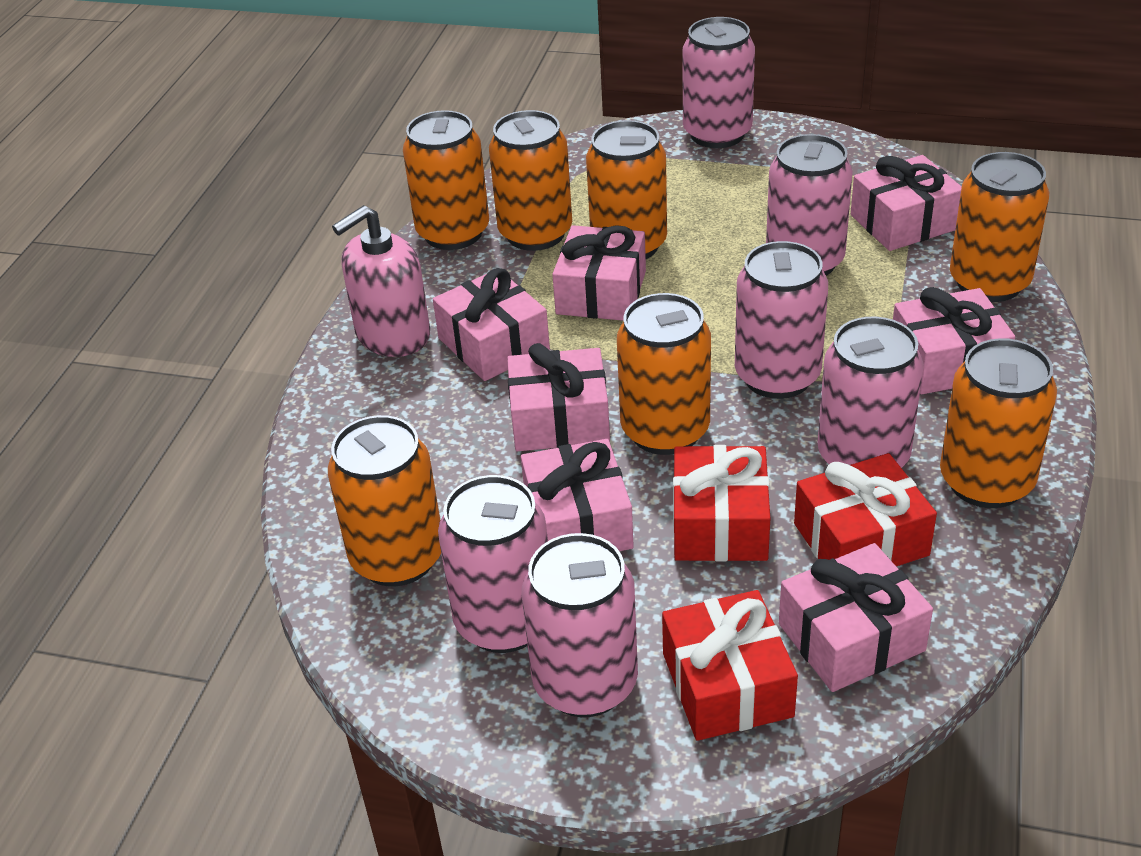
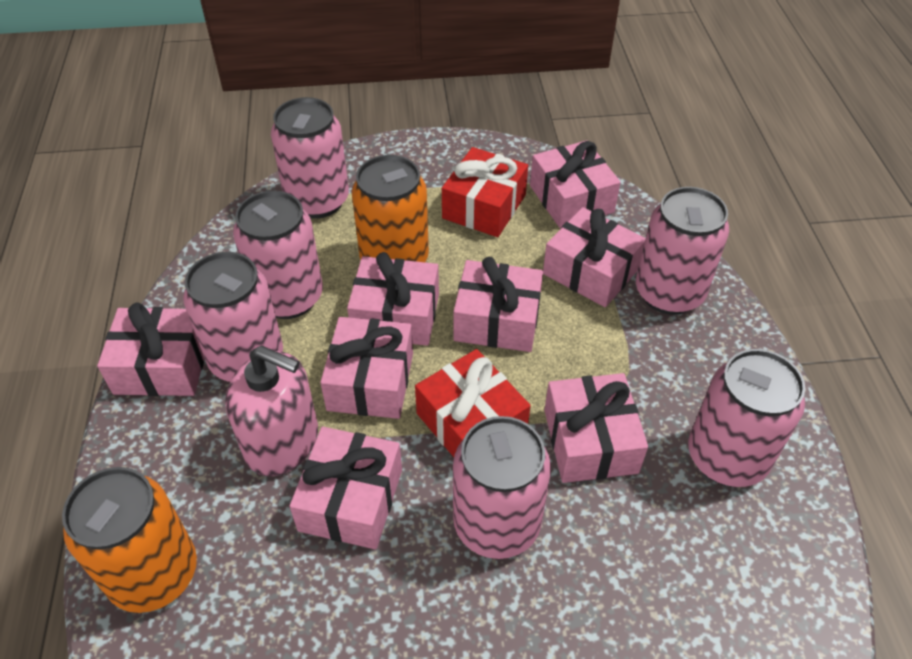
orange can: [328,415,441,587] [403,110,489,250] [489,110,572,251] [586,120,667,259] [617,293,711,455] [940,338,1057,508] [950,152,1049,302] = 7 -> [62,467,197,613] [352,155,429,262] = 2
pink gift: [433,268,550,381] [507,343,610,451] [521,439,634,551] [552,225,646,321] [779,543,933,692] [851,155,962,251] [893,287,1015,394] = 7 -> [97,302,204,396] [290,427,402,549] [320,317,413,419] [347,252,439,346] [453,257,543,352] [530,140,621,228] [543,207,646,307] [544,373,648,483] = 8
red gift: [662,590,798,741] [673,445,770,562] [794,453,937,566] = 3 -> [415,349,531,457] [442,147,528,237] = 2

